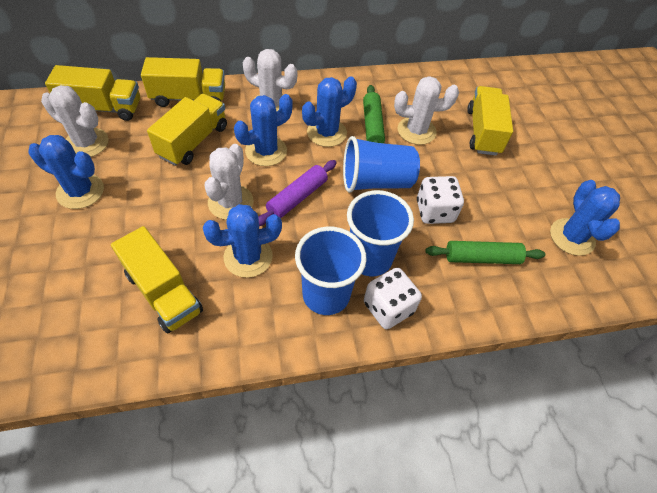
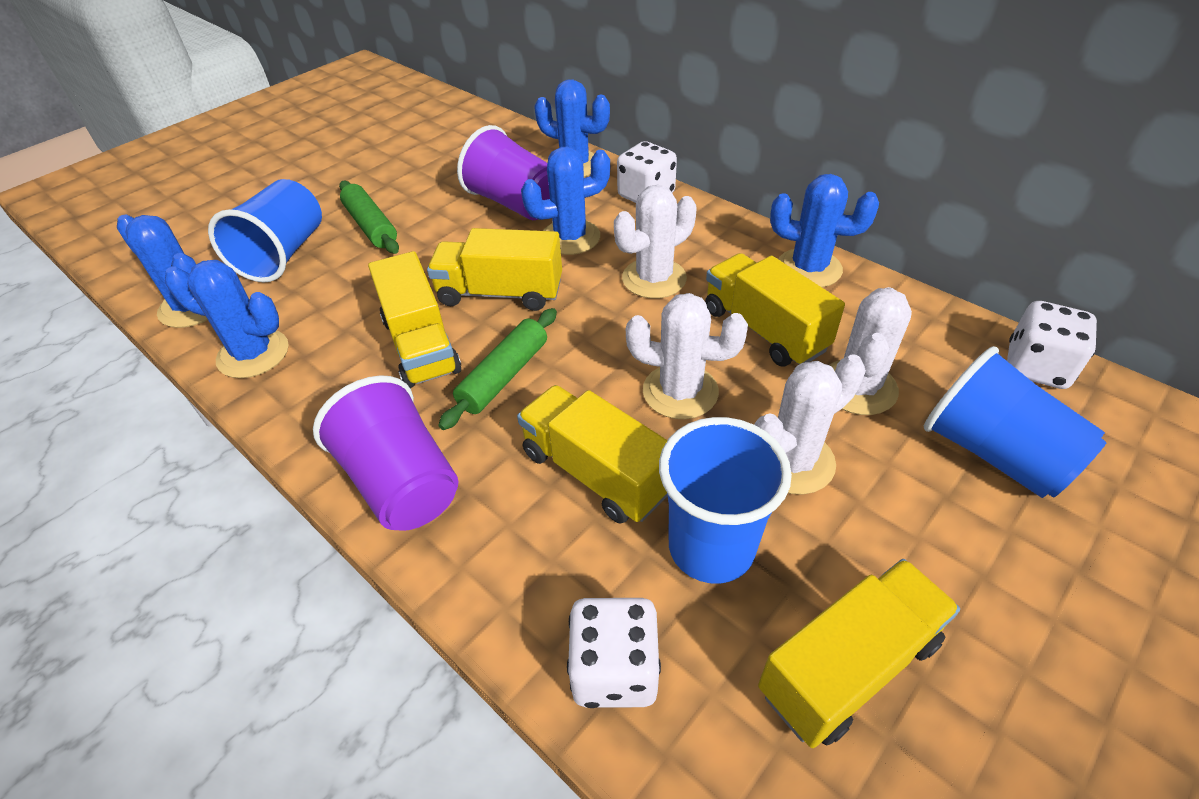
purple cup: none = 0 -> [313,375,458,531] [457,125,550,220] = 2
purple rolling pin: [258,160,337,226] = 1 -> none = 0
white dice: [364,268,422,329] [417,176,464,224] = 2 -> [567,598,661,708] [617,141,677,203] [1007,301,1097,389] = 3

